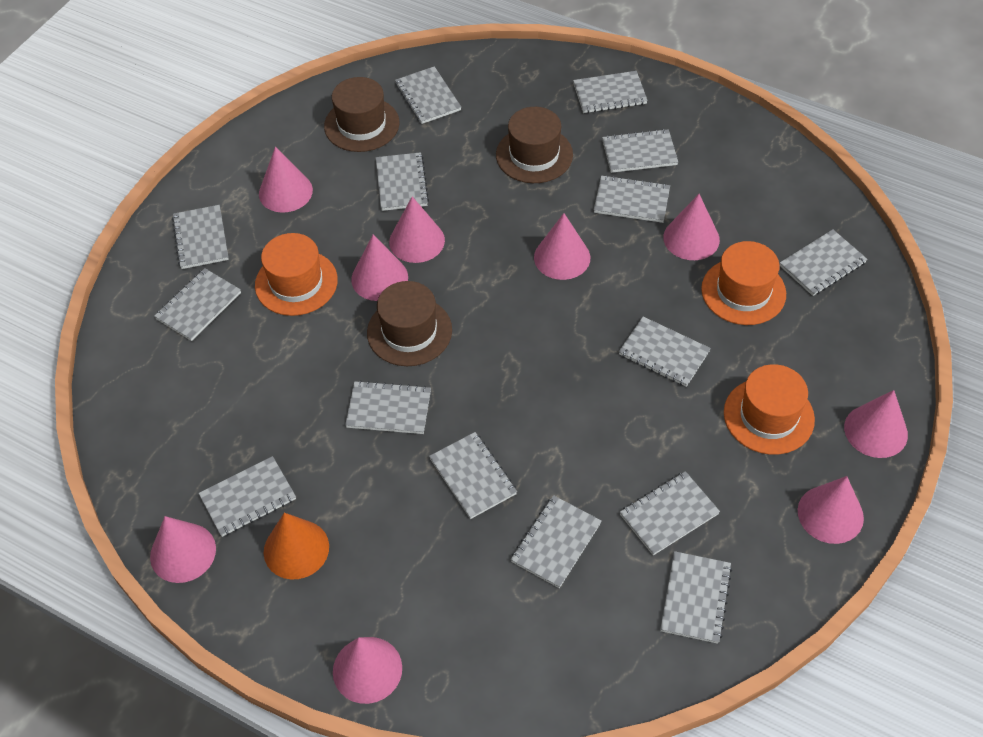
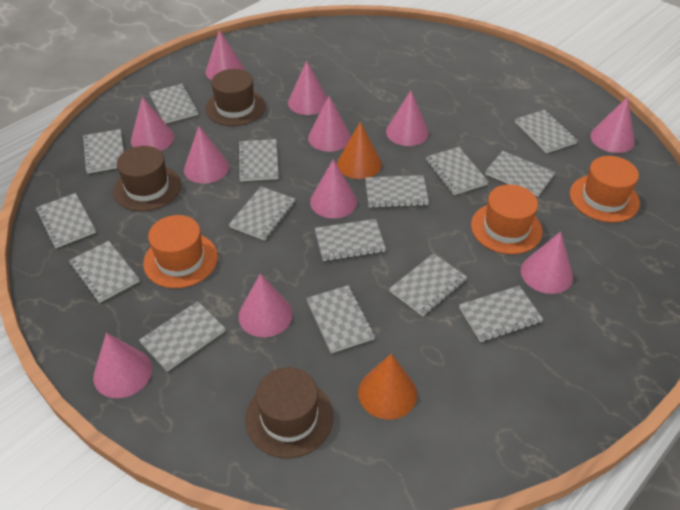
orange cone: [264,513,329,579] = 1 -> [337,121,382,179] [358,354,417,419] = 2
pink cone: [150,516,216,583] [259,147,313,213] [333,637,402,704] [351,234,408,301] [389,197,445,263] [534,213,590,280] [663,194,720,260] [798,476,864,544] [844,390,908,458] = 9 -> [93,333,152,398] [131,97,174,151] [184,126,229,184] [206,30,245,80] [238,274,293,337] [288,61,327,115] [308,96,351,152] [310,159,357,219] [386,91,429,146] [521,231,573,294] [590,97,635,153] = 11

